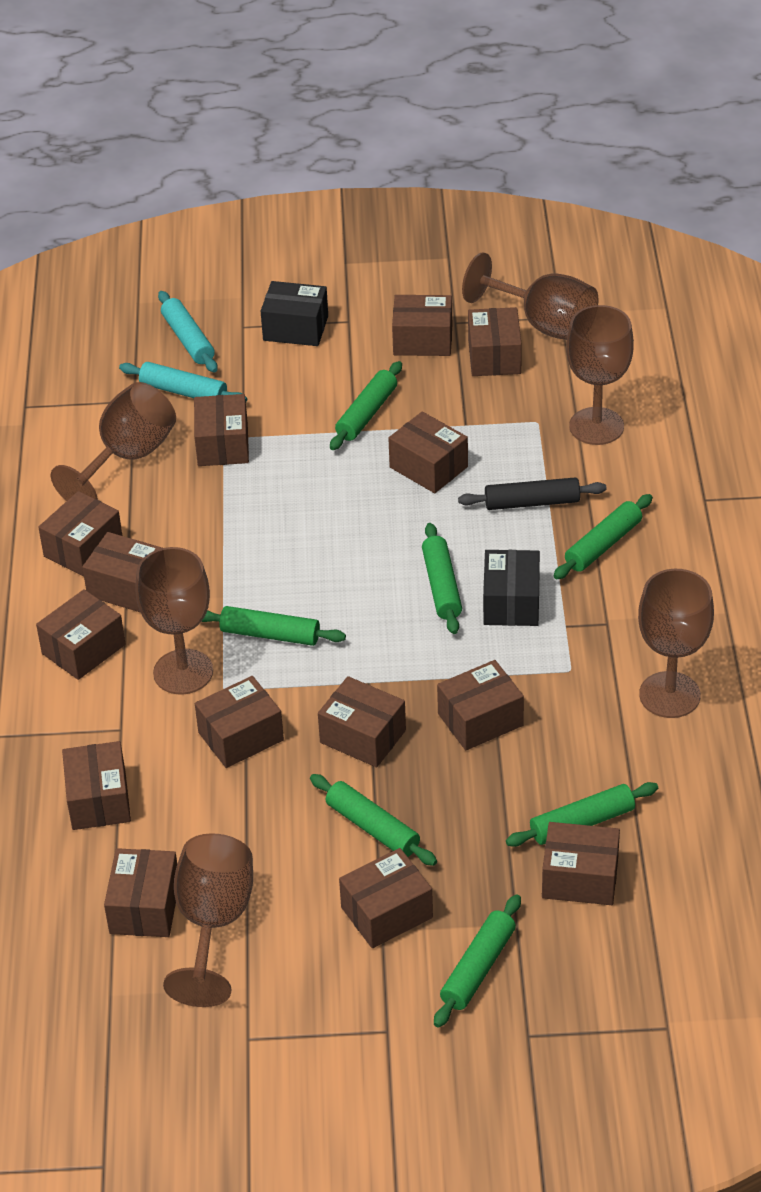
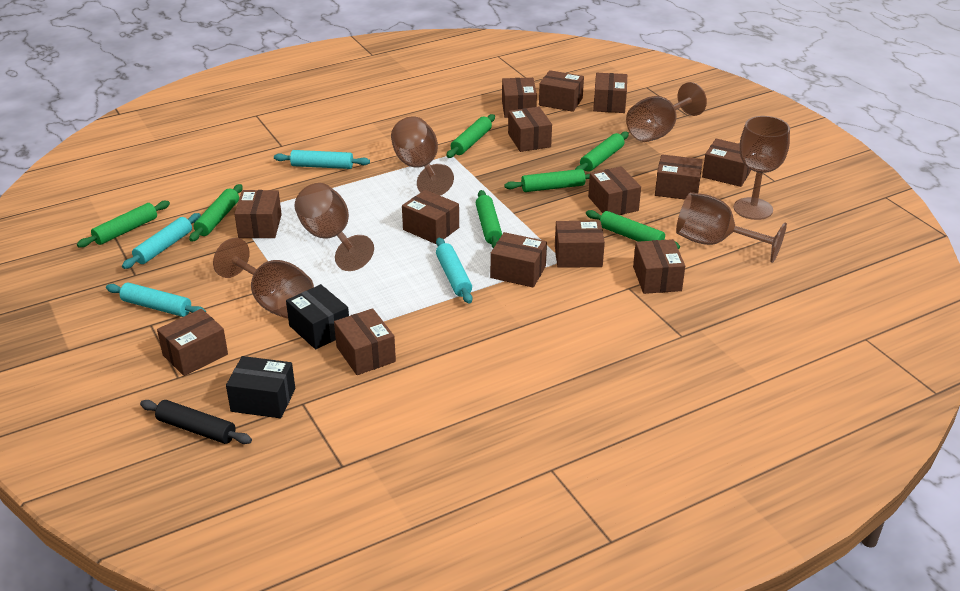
turquoise rolling pin: [119,362,247,402] [158,291,218,372] = 2 -> [106,283,206,317] [122,213,201,269] [274,150,370,169] [436,238,473,304] = 4

